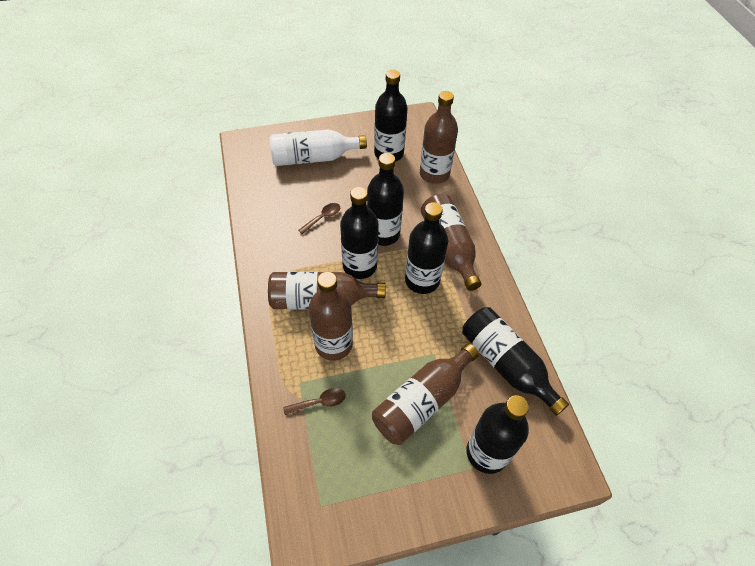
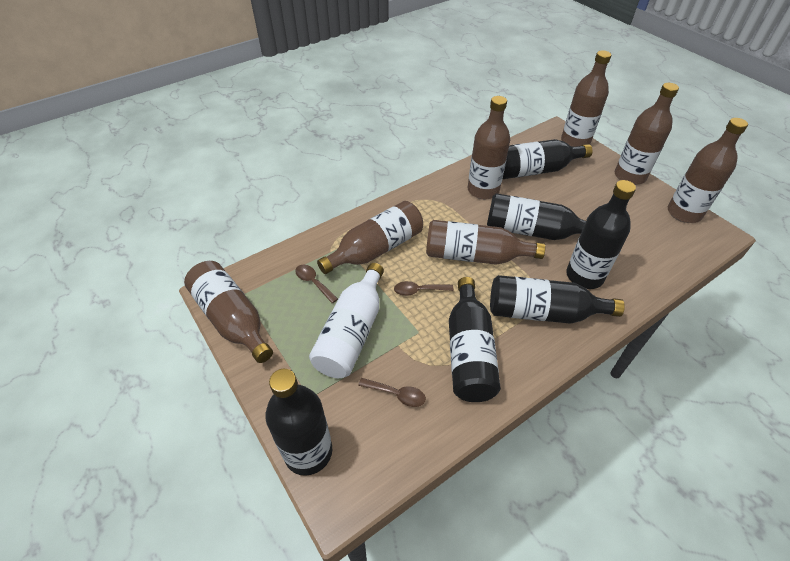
brown bottle: [268,272,386,310] [309,272,353,361] [372,343,479,445] [420,91,458,184] [421,194,481,291] = 5 -> [184,261,273,363] [317,201,423,274] [426,220,545,265] [468,96,510,199] [561,50,611,147] [615,83,679,185] [668,118,748,223] = 7
brown spoon: [283,388,346,415] [298,203,340,234] = 2 -> [295,265,338,303] [358,378,426,407] [394,281,454,296] = 3

